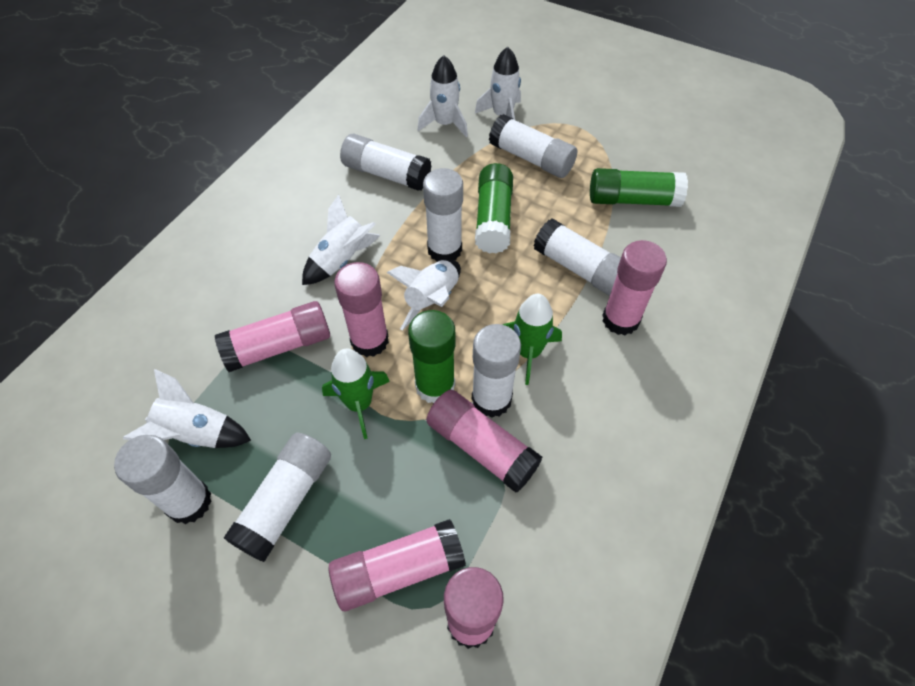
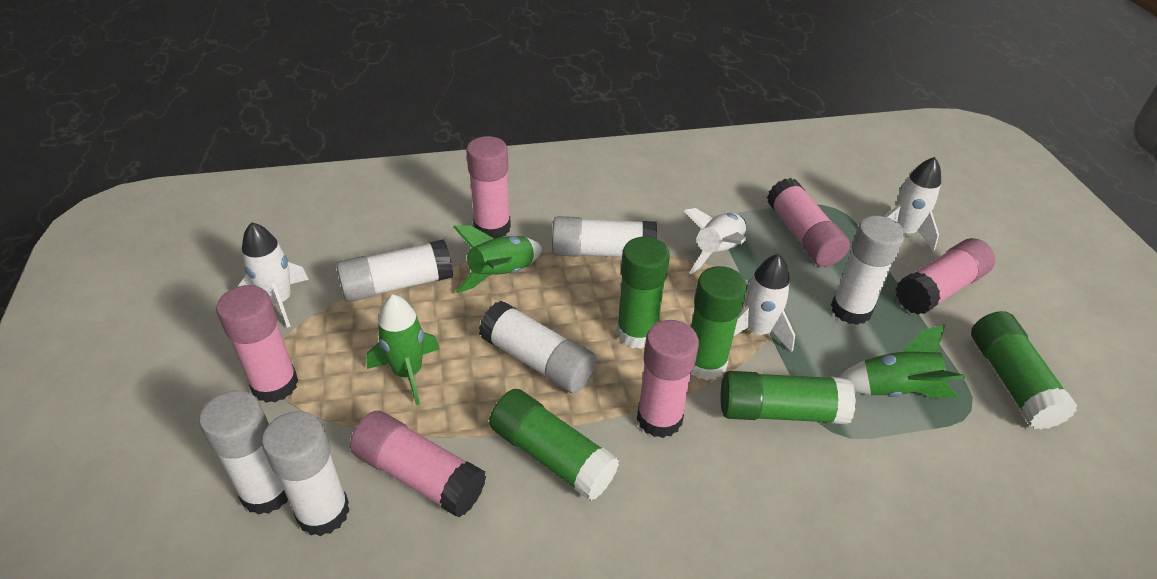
green glue stick: [408,310,455,403] [475,163,513,254] [590,168,688,207] = 3 -> [489,389,619,501] [616,237,670,349] [691,266,747,380] [721,371,856,424] [971,311,1077,430] = 5
green rocket: [322,349,390,439] [502,294,562,385] = 2 -> [366,294,440,405] [454,226,543,293] [840,324,965,398] = 3
white glue stick: [114,435,212,524] [224,433,331,562] [340,133,432,191] [423,168,463,262] [472,324,521,418] [489,114,577,178] [533,219,621,296] = 7 -> [199,390,288,515] [262,411,350,536] [336,239,453,302] [479,301,597,393] [552,216,657,257] [831,216,905,325] = 6
white rocket: [123,369,251,448] [302,194,380,285] [386,260,461,331] [418,55,468,137] [475,47,521,120] = 5 -> [237,222,309,328] [684,208,746,275] [734,254,795,352] [884,157,941,251] = 4

